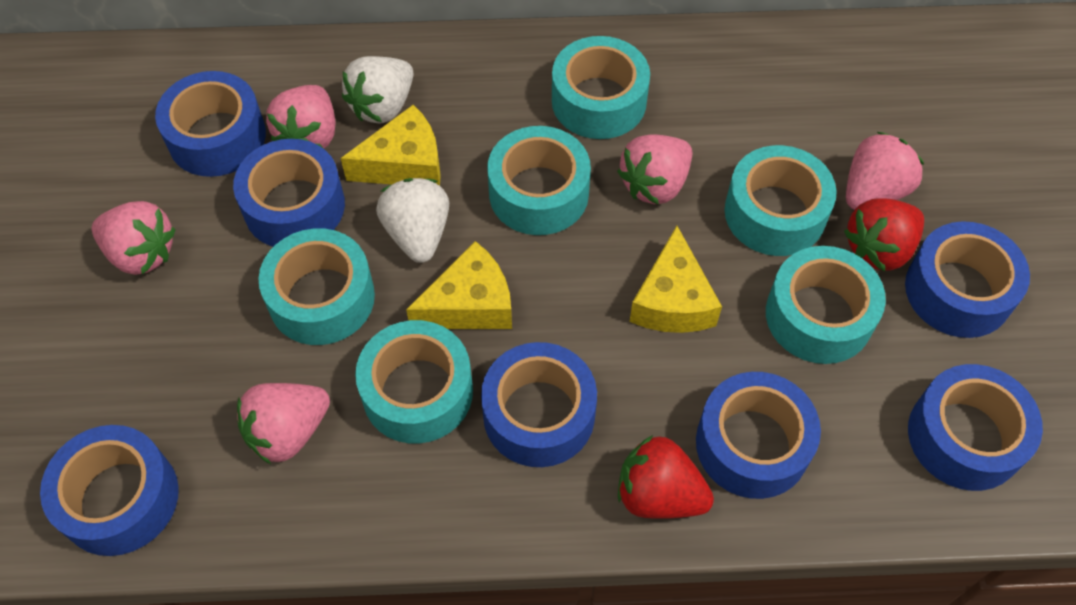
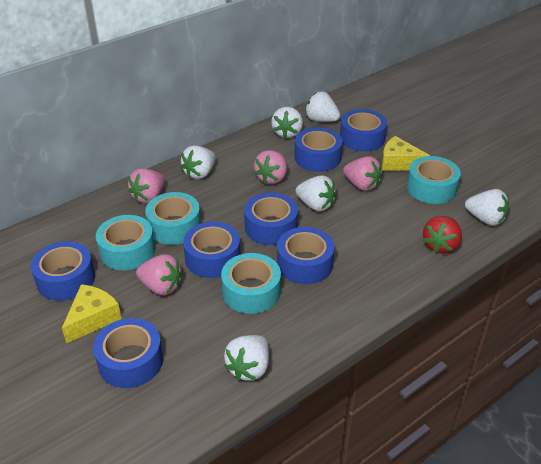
pink strawberry: [92,201,176,275] [237,383,330,464] [266,85,336,149] [617,134,692,205] [846,132,924,210] = 5 -> [128,168,165,203] [136,254,183,295] [254,150,287,184] [343,156,382,191] = 4
red strawberry: [618,435,714,519] [844,199,924,271] = 2 -> [423,216,462,254] = 1
turquoise tape: [258,228,375,345] [355,320,473,444] [487,126,591,235] [552,36,650,139] [725,145,837,256] [766,246,886,364] = 6 -> [96,215,155,270] [145,192,201,245] [221,253,281,314] [407,156,461,204] = 4
white strawberry: [342,56,413,124] [376,178,449,263] = 2 -> [180,145,216,179] [224,335,269,381] [271,107,303,138] [296,175,336,212] [305,91,340,122] [465,189,509,226] = 6
yellow cheese: [341,105,441,186] [406,241,512,329] [629,226,722,333] = 3 -> [62,284,122,344] [382,136,430,171] = 2

